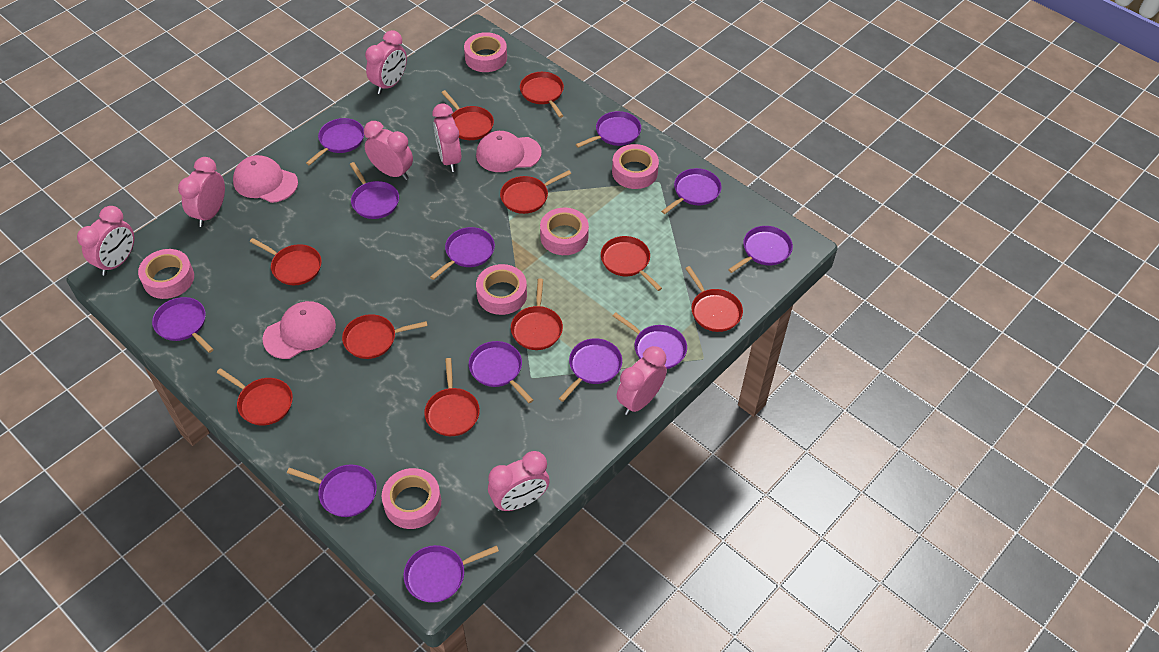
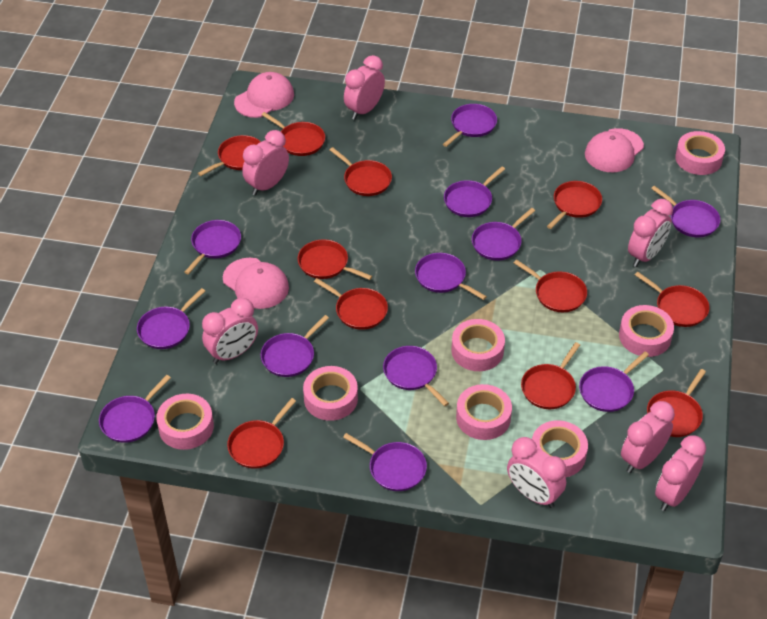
pink tape: [138,249,194,299] [382,468,441,529] [464,32,507,72] [476,264,527,315] [540,208,589,255] [612,144,659,189] = 6 -> [156,394,214,450] [303,366,358,421] [451,319,505,371] [456,384,512,440] [532,420,588,477] [619,305,674,357] [675,131,725,175] = 7
red pan: [217,368,293,426] [250,238,322,285] [342,314,428,359] [424,358,480,436] [441,90,494,140] [500,170,571,214] [511,279,563,350] [520,72,564,118] [601,236,662,291] [685,266,743,332] = 10 -> [198,135,261,176] [227,398,296,468] [262,112,325,156] [298,239,372,280] [314,278,388,330] [330,147,392,196] [514,259,587,312] [521,342,580,409] [547,181,602,229] [635,272,710,327] [647,369,706,437] = 11

